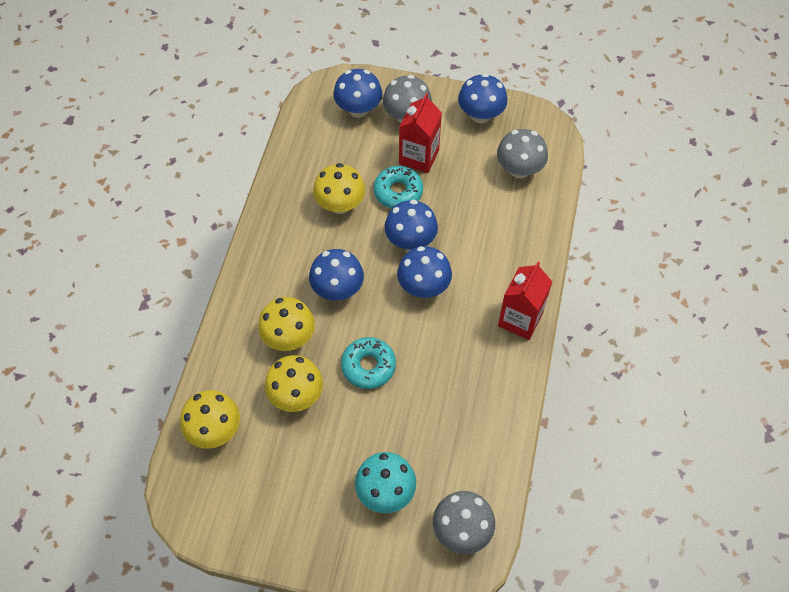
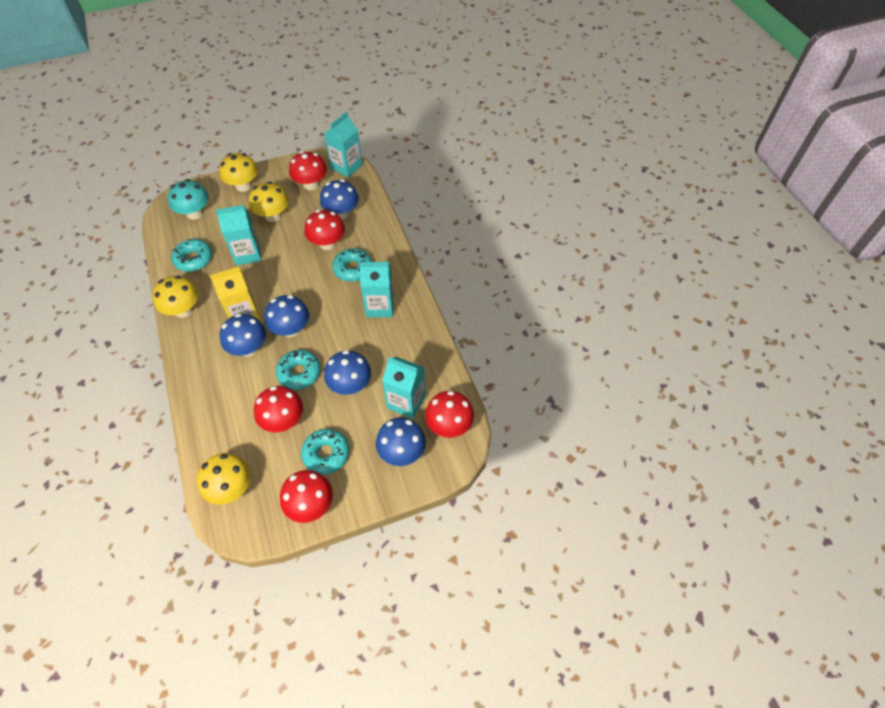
grey mushroom: [383,75,432,123] [433,491,495,554] [497,129,548,179] = 3 -> none = 0
red carton: [399,93,442,173] [498,262,552,340] = 2 -> none = 0
red mushroom: none = 0 -> [254,386,303,432] [280,470,333,523] [289,151,327,190] [305,210,345,250] [425,391,474,438] = 5
turquoise carton: none = 0 -> [216,205,261,265] [324,112,363,177] [359,262,394,317] [382,357,426,419] = 4
turquoise donut: [341,337,396,389] [374,166,423,209] = 2 -> [171,239,212,272] [276,350,321,390] [301,429,349,474] [332,248,372,282] = 4
yellow carton: none = 0 -> [210,267,261,321] = 1

